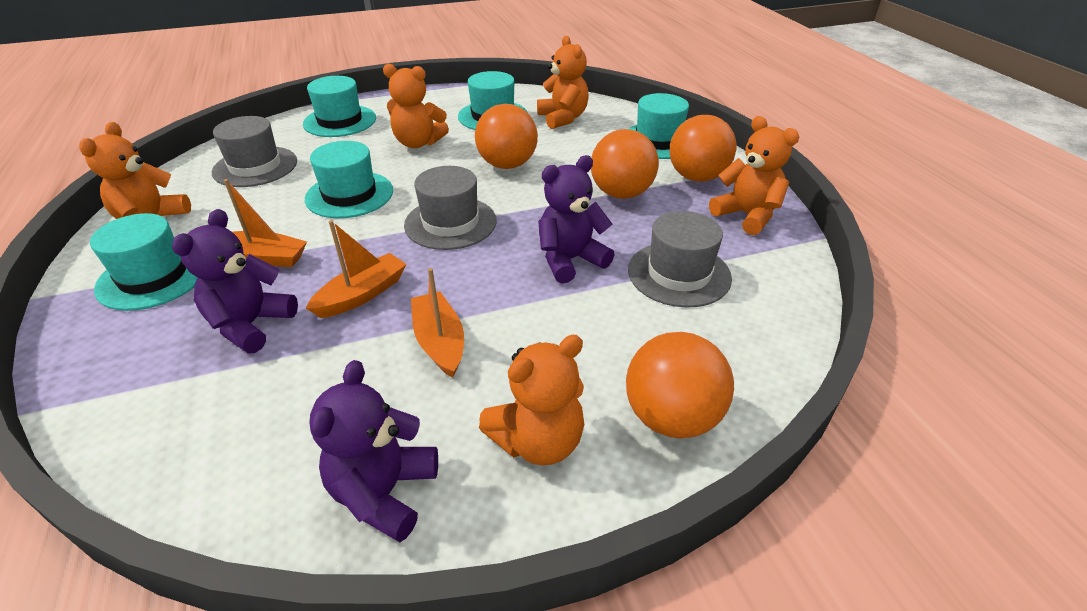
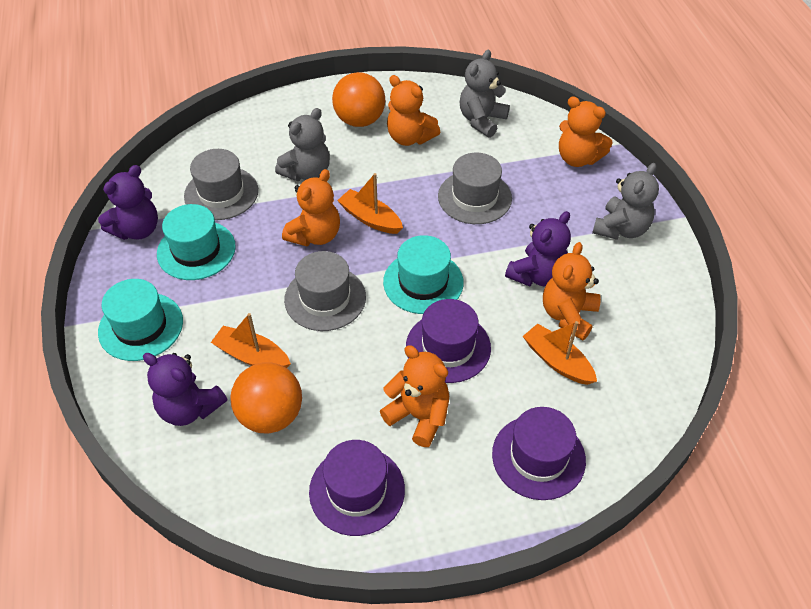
grey teddy bear: none = 0 -> [275,108,330,181] [460,50,510,138] [592,163,659,240] = 3
orange ball: [475,104,538,169] [591,129,659,199] [626,332,734,439] [670,115,736,182] = 4 -> [230,362,302,433] [332,72,385,127] = 2
purple hat: none = 0 -> [309,440,405,536] [406,299,491,383] [492,407,586,500] = 3
turquoise hat: [90,213,198,311] [303,76,376,137] [305,141,393,218] [458,71,528,130] [628,93,689,159] = 5 -> [98,279,183,361] [157,204,236,280] [383,235,464,314] = 3

